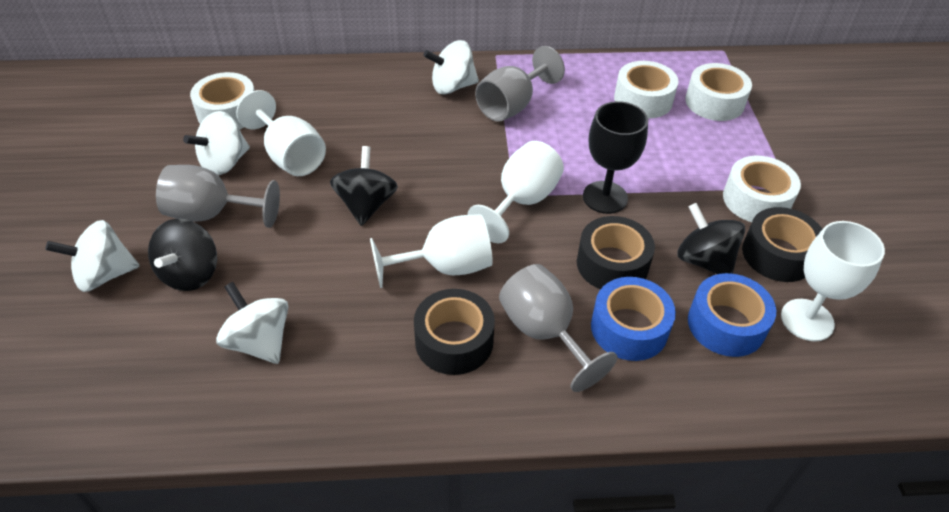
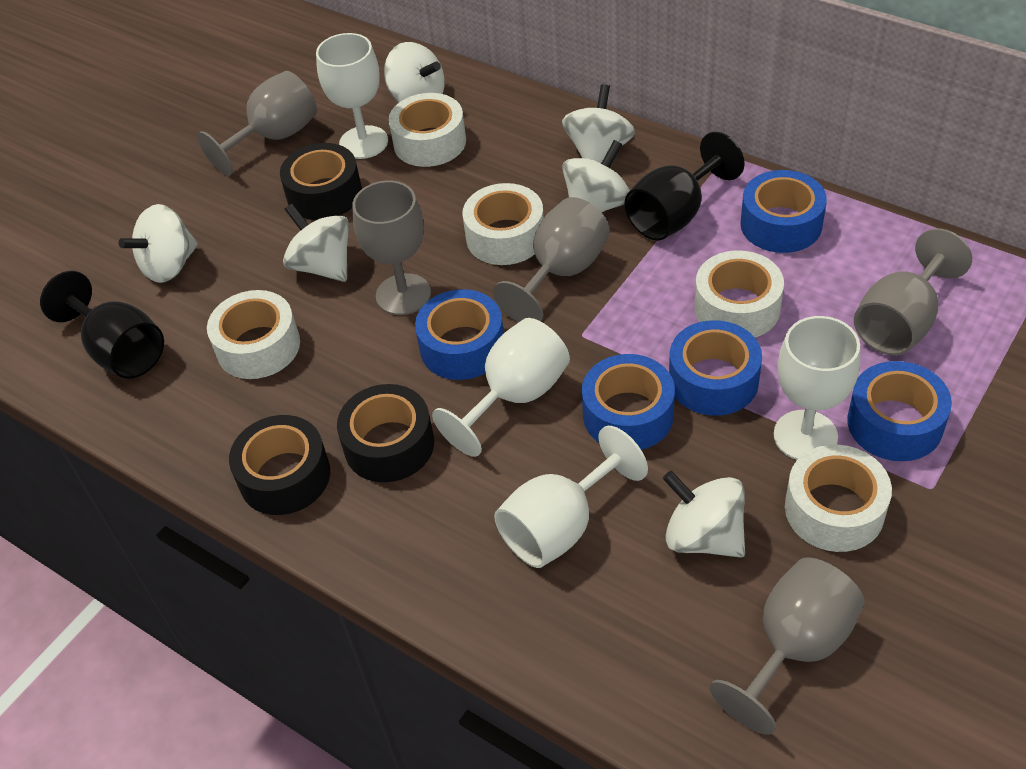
black goblet: [583,101,648,214] = 1 -> [40,271,164,379] [625,132,745,241] = 2
black spinning top: [148,219,217,291] [330,146,398,226] [677,203,745,274] = 3 -> none = 0
blue tape: [591,277,676,361] [688,273,776,357] = 2 -> [415,289,504,380] [582,354,675,450] [669,320,762,416] [740,170,827,253] [847,361,952,461] = 5
grey goblet: [156,165,280,228] [475,46,565,122] [499,264,618,392] = 3 -> [197,71,317,176] [352,180,431,315] [493,197,610,322] [710,557,865,735] [854,228,972,356] = 5
white spinning top: [45,220,139,292] [183,111,250,175] [216,282,289,364] [423,40,479,94] = 4 -> [119,204,198,283] [283,204,349,282] [384,42,445,103] [562,84,635,163] [562,140,630,213] [663,471,745,558] = 6
white tape: [190,72,255,129] [614,61,678,118] [685,63,752,121] [723,156,801,222] = 4 -> [207,290,300,379] [389,93,466,167] [463,183,544,265] [694,250,784,337] [785,445,892,552] = 5

